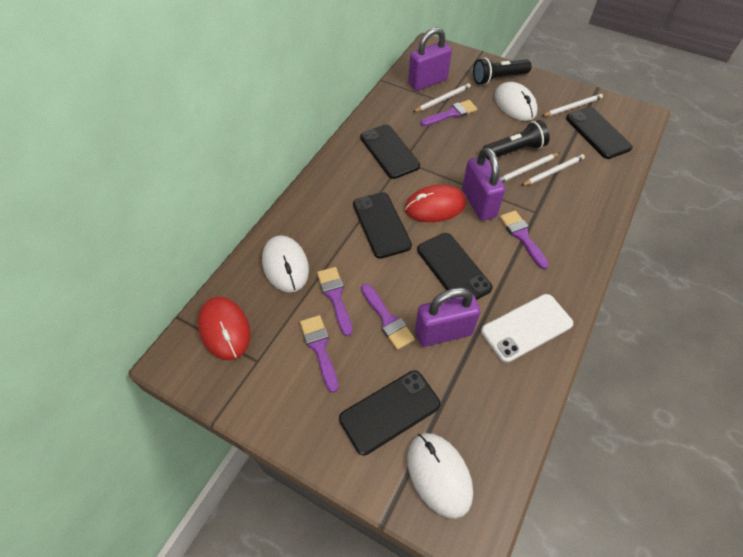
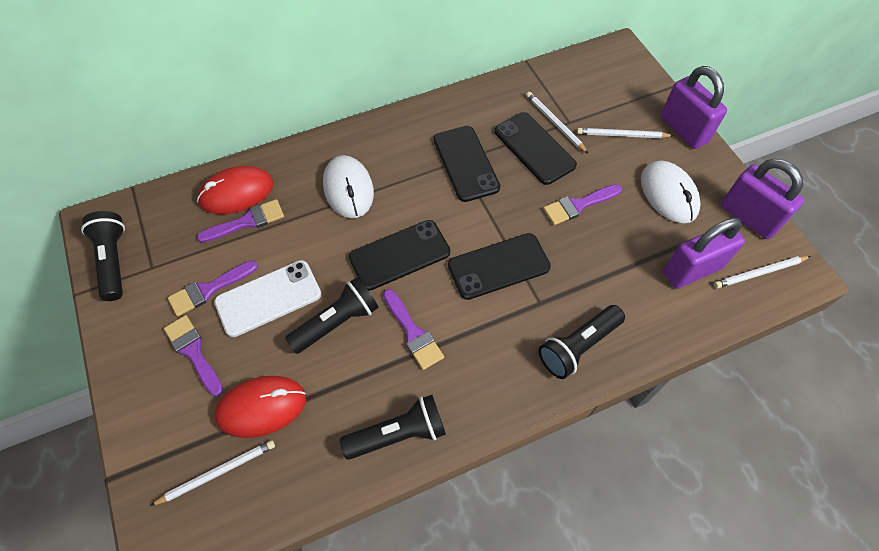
black flashlight: [473,58,532,85] [482,120,550,160] = 2 -> [81,211,125,301] [285,277,379,354] [340,395,446,460] [538,305,625,379] = 4
black phone: [339,370,441,456] [353,192,412,259] [360,124,420,179] [417,233,492,300] [566,107,632,159] = 5 -> [349,220,450,291] [433,126,500,202] [448,233,551,300] [495,112,577,185] = 4
white mouse: [262,235,309,293] [407,433,473,519] [494,82,538,121] = 3 -> [323,155,374,218] [641,160,701,223] = 2

